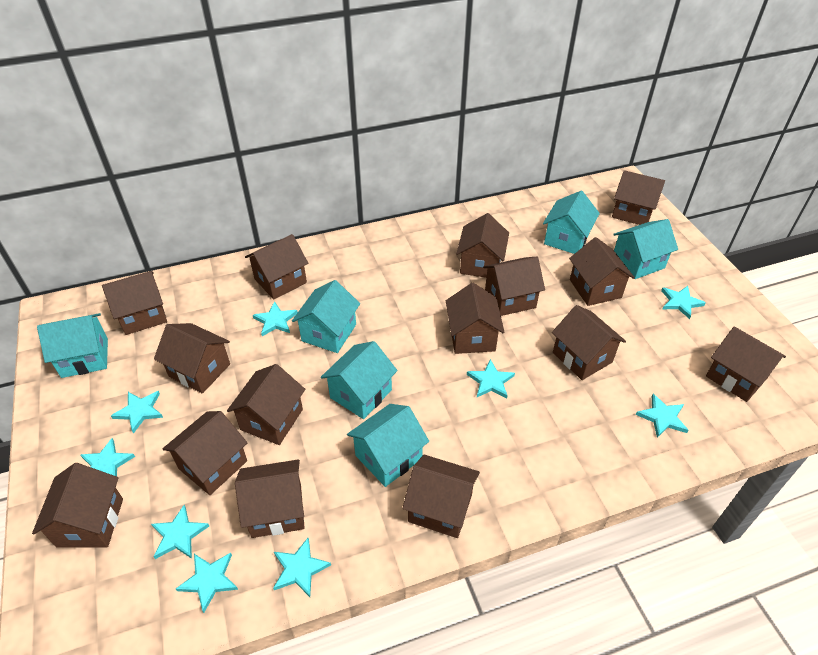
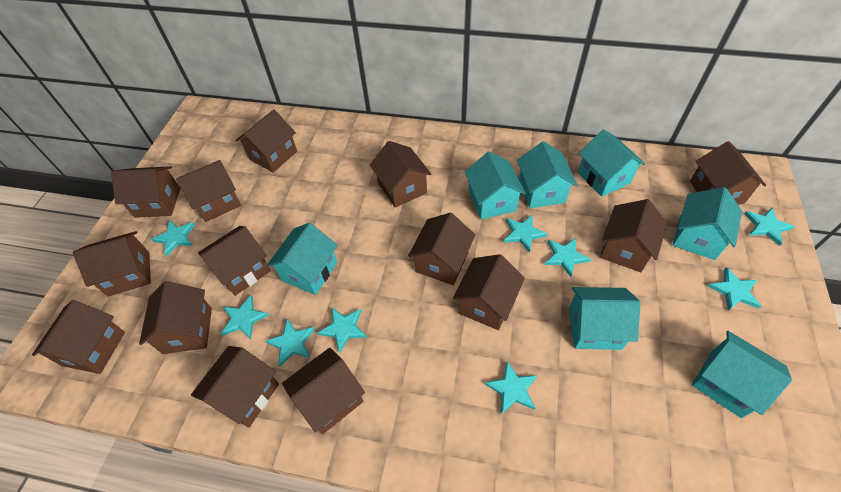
brown house: [32,463,123,548] [102,271,167,335] [154,323,230,394] [163,411,247,495] [227,364,305,445] [235,459,305,538] [245,234,308,300] [403,455,480,538] [446,283,505,354] [456,213,509,278] [483,257,545,316] [552,305,626,380] [569,237,635,306] [612,170,665,225] [706,326,786,402] = 15 -> [32,300,125,374] [73,231,151,297] [111,166,180,218] [139,281,212,354] [176,160,241,222] [191,346,279,427] [198,226,271,296] [236,109,297,173] [282,348,365,434] [370,141,432,208] [408,213,475,285] [453,254,525,330] [600,199,667,272] [690,141,766,205] = 14
turquoise house: [37,313,108,378] [292,280,360,353] [321,341,398,419] [347,404,429,487] [543,191,600,254] [613,219,678,279] = 6 -> [267,223,338,295] [465,151,526,220] [517,141,577,208] [569,287,641,350] [578,129,645,197] [673,187,742,260] [692,331,792,418] = 7

